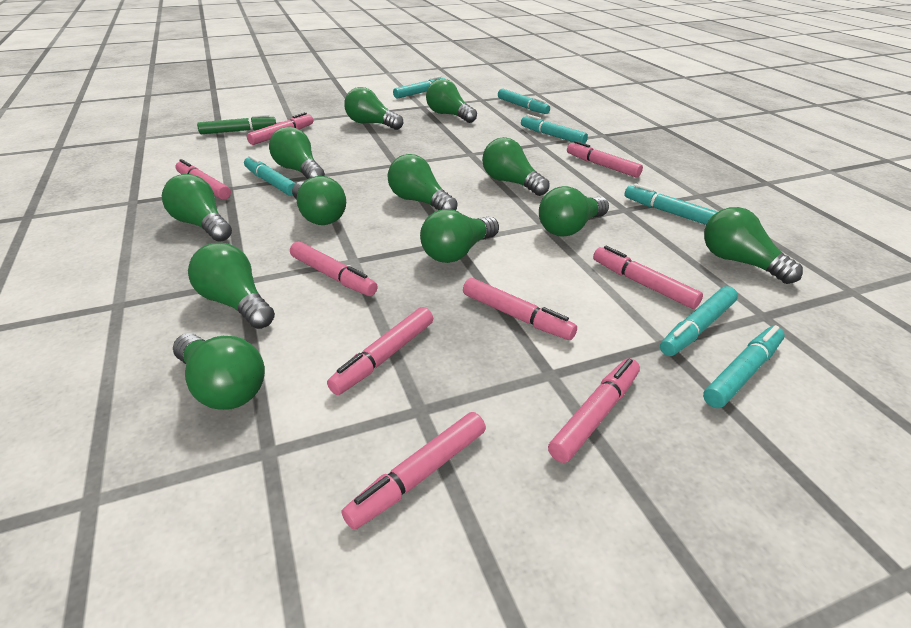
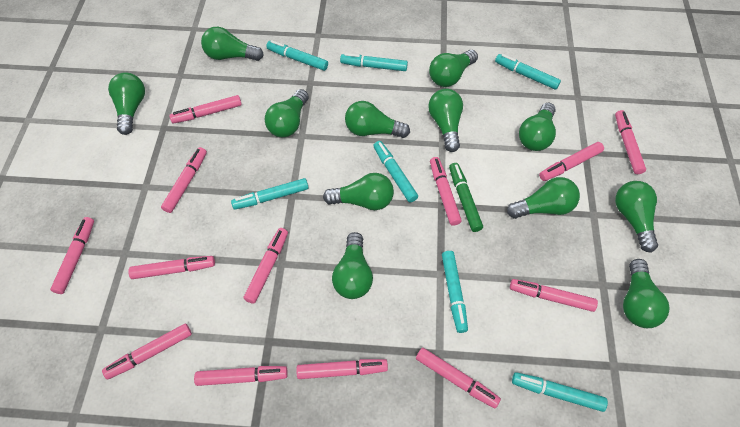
pink marker: [175,159,231,200] [247,112,313,145] [290,241,378,296] [327,307,433,395] [342,412,486,530] [463,278,577,340] [548,358,640,463] [567,141,643,177] [593,246,703,309] = 9 -> [50,217,94,294] [102,323,192,380] [128,256,215,279] [161,147,207,213] [169,95,242,124] [194,366,288,386] [244,228,288,304] [296,359,388,379] [416,348,501,408] [430,157,462,226] [510,279,598,312] [539,142,604,181] [615,110,646,174] = 13

